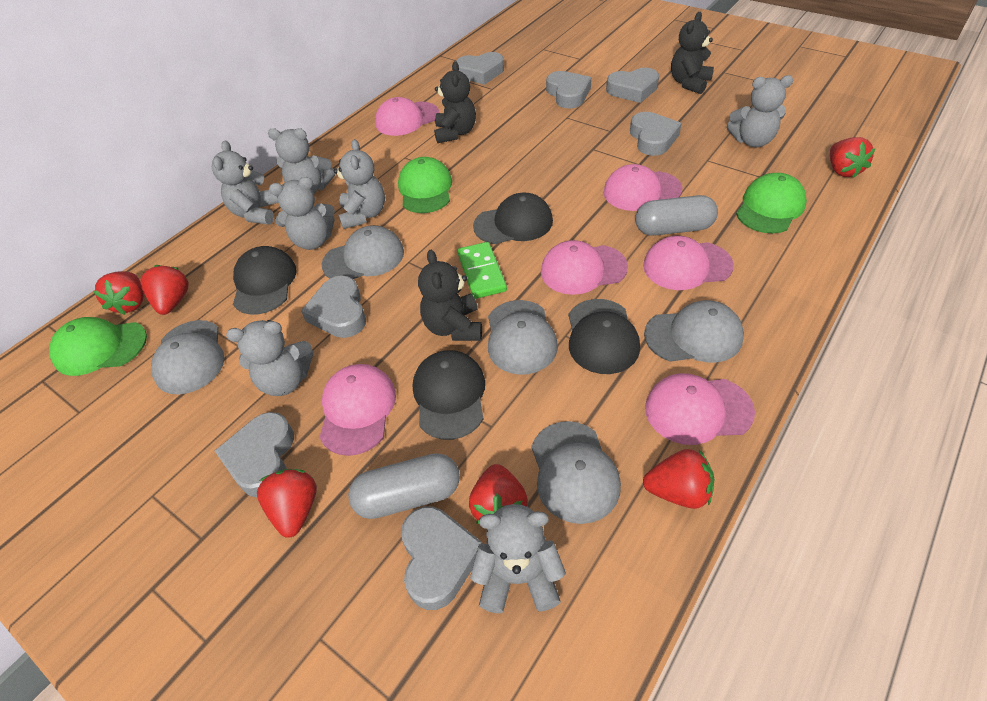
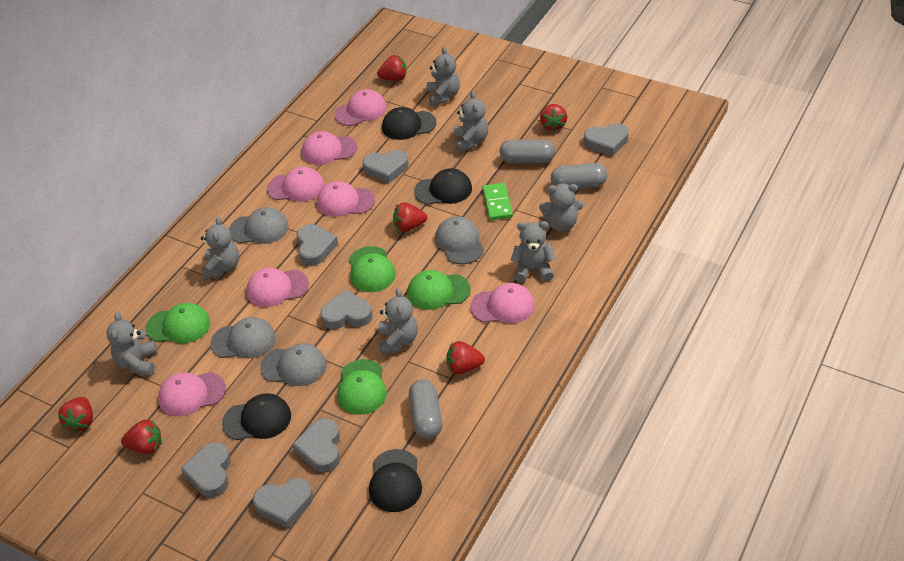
black teddy bear: [418,250,482,341] [434,61,476,143] [671,12,714,94] = 3 -> none = 0
green cap: [49,317,147,376] [398,157,452,213] [736,173,807,233] = 3 -> [146,303,210,344] [337,359,387,415] [349,246,396,292] [407,270,471,310] = 4
grey cap: [151,320,225,394] [321,225,404,279] [488,300,558,375] [531,421,621,524] [644,300,744,363] = 5 -> [210,317,276,359] [229,207,289,244] [260,343,327,386] [435,216,484,264] = 4
grey capsule: [348,453,460,519] [635,195,718,236] = 2 -> [409,379,442,439] [500,139,555,163] [551,163,607,189] = 3
pink cap: [319,364,396,456] [375,97,439,136] [541,240,628,295] [603,164,683,211] [643,236,734,290] [645,373,755,445] = 6 -> [158,372,226,417] [247,268,309,307] [267,167,324,202] [302,131,357,165] [317,181,375,217] [334,89,387,126] [470,283,535,323] = 7

